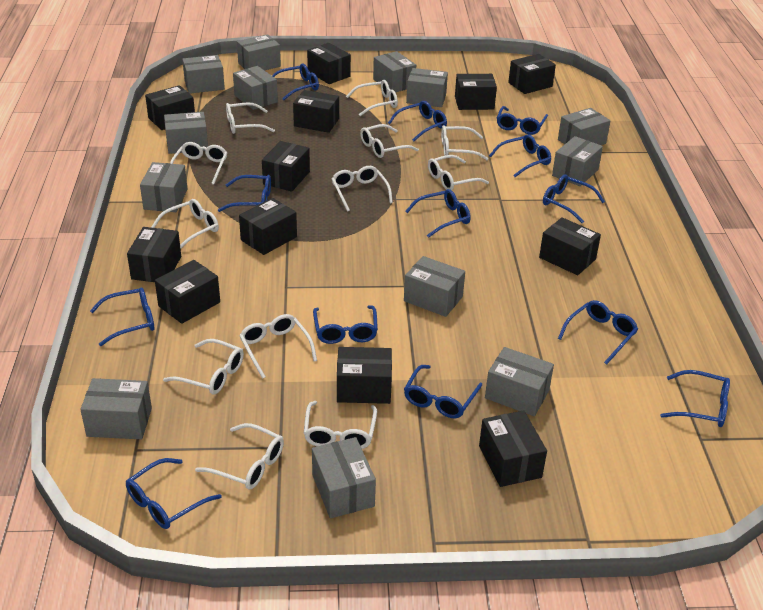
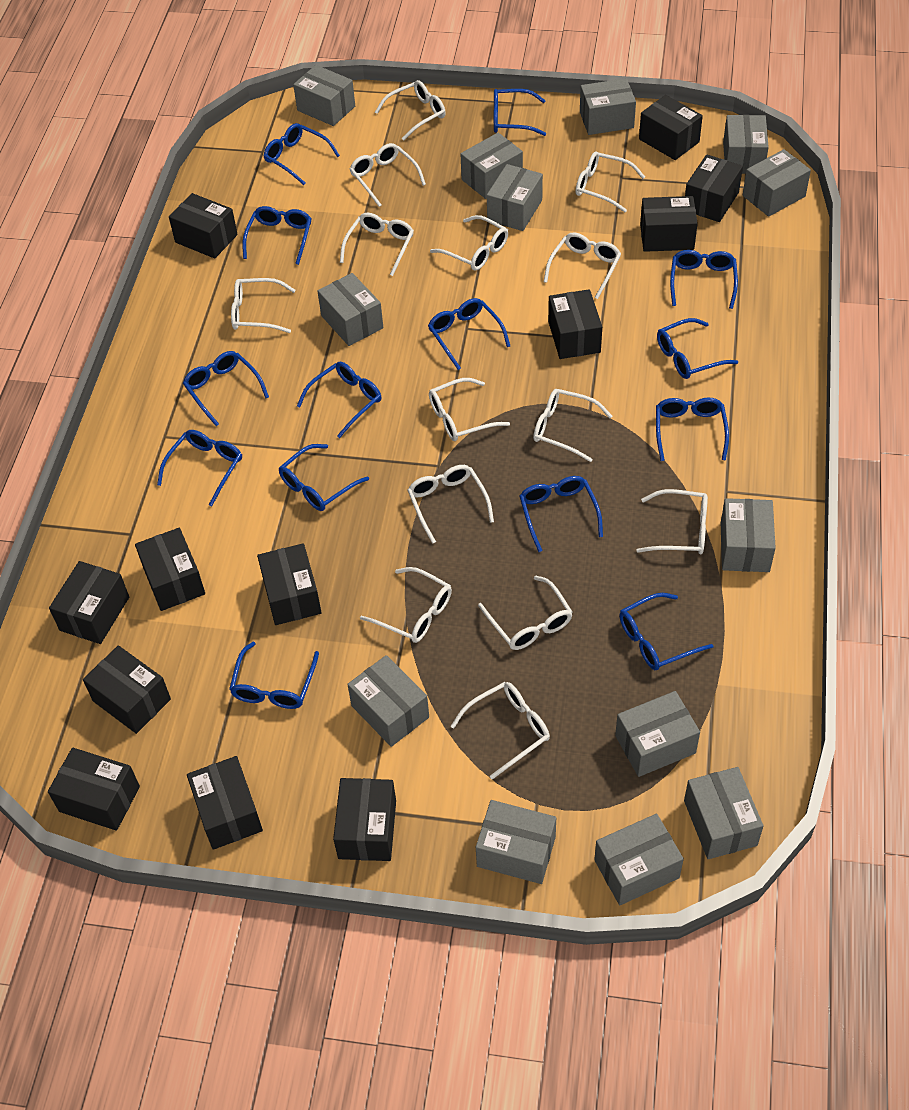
blue glasses: [90,287,154,346] [126,458,222,529] [218,175,271,212] [272,64,319,100] [313,305,378,344] [388,101,447,141] [404,365,482,418] [405,189,471,238] [489,134,551,177] [497,106,548,135] [543,174,605,223] [558,300,638,365] [660,370,730,427] = 13 -> [157,430,242,506] [183,351,269,426] [229,642,319,709] [242,206,312,265] [264,123,340,185] [279,444,369,511] [297,362,382,438] [428,298,510,370] [494,89,546,136] [519,476,603,552] [619,593,714,670] [656,398,729,461] [657,318,738,379] [670,250,738,309] = 14
white glasses: [151,199,219,248] [163,339,244,394] [170,142,227,185] [195,423,284,490] [226,103,275,134] [239,314,317,379] [304,401,377,449] [332,166,393,212] [346,80,398,116] [360,124,419,158] [428,155,489,190] [441,125,488,160] = 12 -> [231,278,295,333] [340,213,414,276] [349,143,426,207] [360,567,452,643] [375,80,446,141] [407,465,494,544] [429,378,510,441] [430,215,508,270] [450,682,550,780] [478,576,573,650] [533,389,612,462] [544,233,621,299] [575,152,645,212] [636,489,708,554] = 14

